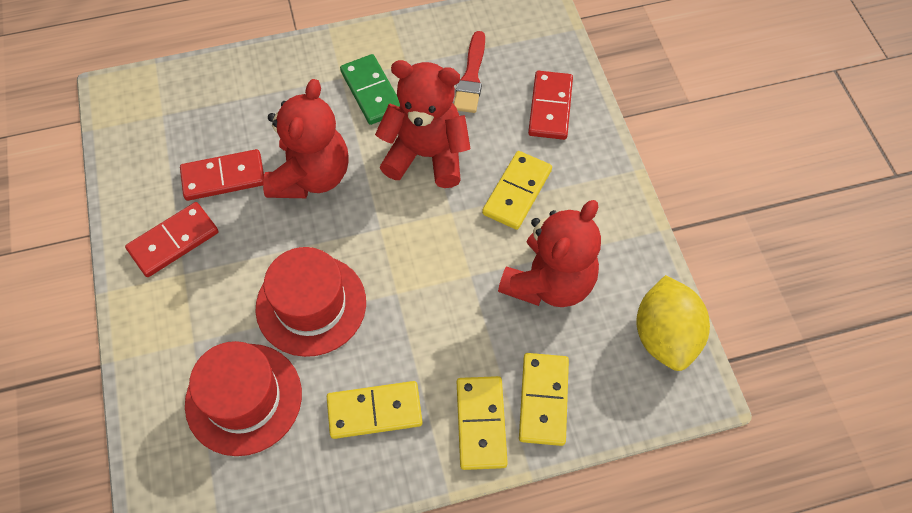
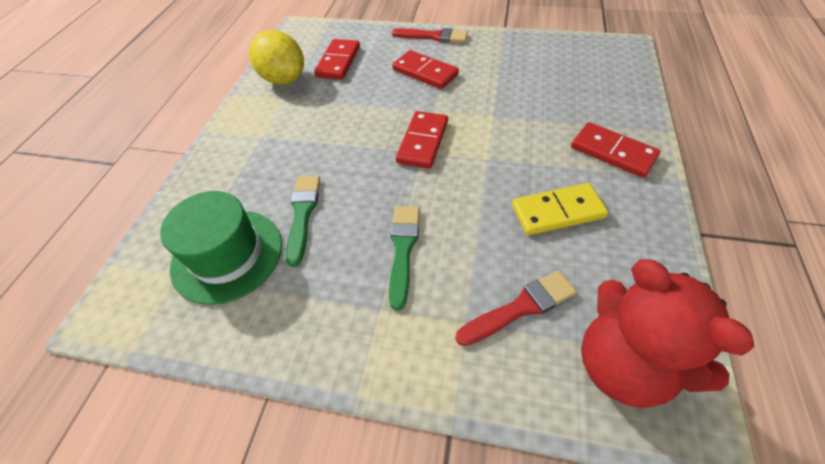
green brush: none = 0 -> [286,175,320,267] [389,206,420,310] = 2
green domino: [340,54,400,125] = 1 -> none = 0
green hat: none = 0 -> [160,191,282,305] = 1
red brush: [454,31,485,113] = 1 -> [392,28,468,43] [455,270,577,346] = 2
red domino: [125,202,218,277] [180,149,264,201] [528,71,573,140] = 3 -> [314,39,360,80] [392,50,459,89] [396,111,448,169] [571,122,661,178] = 4
red hat: [185,341,302,456] [256,247,366,357] = 2 -> none = 0
red teddy bear: [263,79,349,198] [375,60,471,188] [498,200,601,307] = 3 -> [581,259,754,408] = 1
yellow domino: [327,381,423,439] [457,376,508,470] [482,151,552,230] [519,353,569,446] = 4 -> [512,183,608,235] = 1

